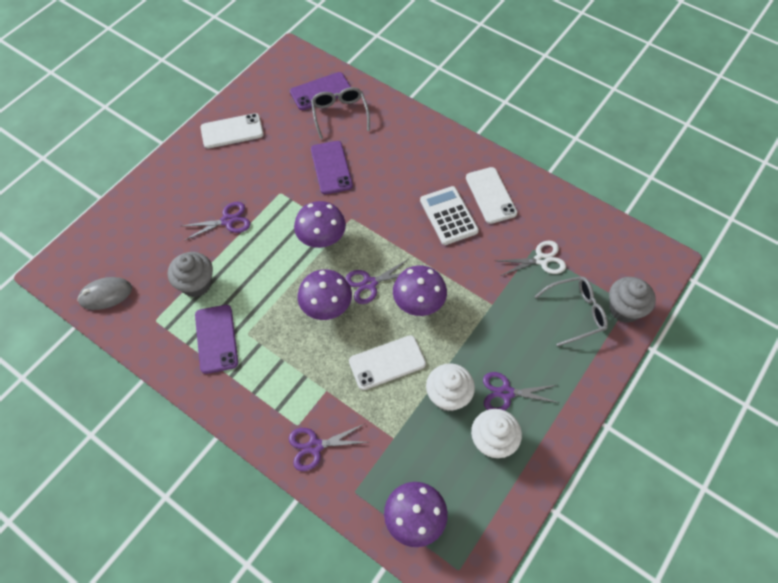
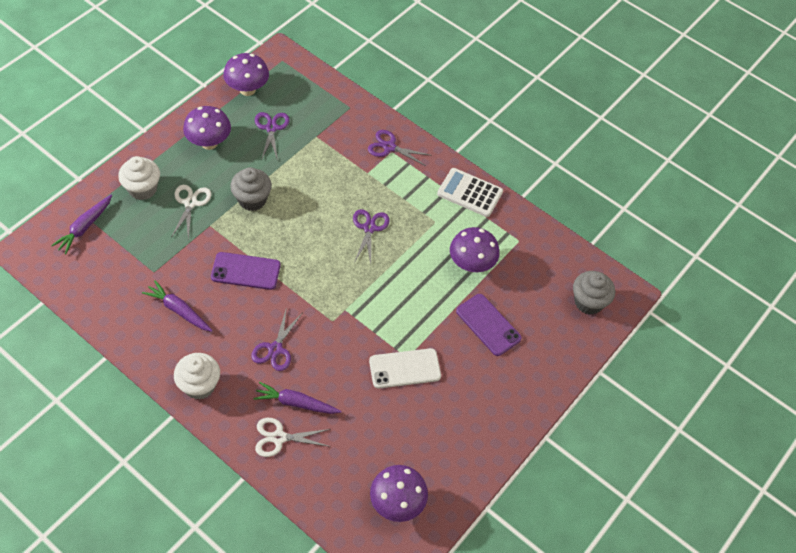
grey glasses: [311,87,370,139] [534,276,608,347] = 2 -> none = 0
grey mouse: [77,277,132,310] = 1 -> none = 0
purple carrot: none = 0 -> [51,194,112,254] [142,280,213,332] [253,382,342,414] = 3
purple phone: [195,305,238,374] [290,72,351,110] [311,141,353,194] = 3 -> [211,252,281,290] [456,294,521,356] = 2
white phone: [200,113,264,148] [349,335,426,390] [466,167,517,224] = 3 -> [369,348,441,389] = 1
white scissors: [495,241,566,276] = 1 -> [171,185,211,239] [255,418,330,457] = 2

